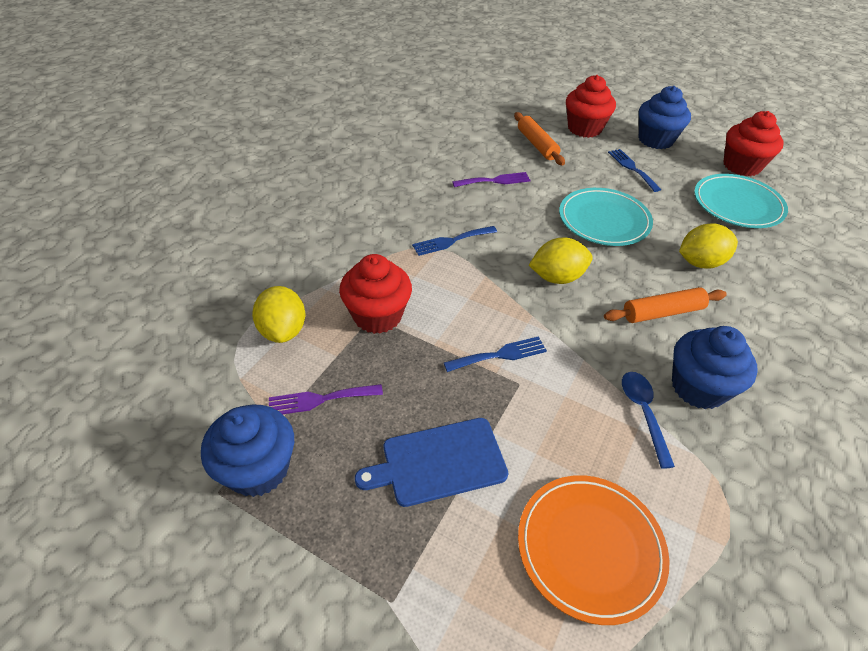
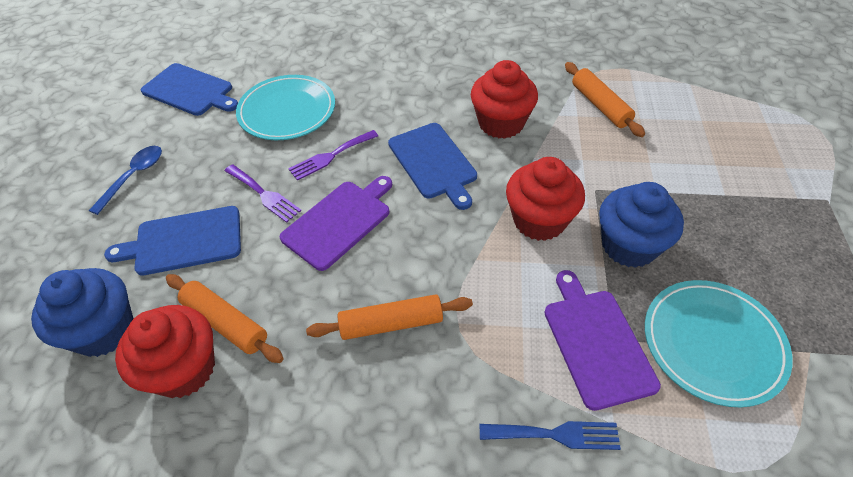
blue cupcake: [201,404,294,497] [639,86,691,149] [672,326,758,409] = 3 -> [31,268,133,357] [599,182,684,268] = 2
blue cutting board: [355,418,508,507] = 1 -> [104,206,241,276] [141,63,238,116] [388,123,477,210] = 3
blue fork: [412,226,497,256] [444,336,547,372] [608,149,661,192] = 3 -> [480,421,621,450] = 1
orange plate: [518,475,669,625] = 1 -> none = 0
orange rolling pin: [514,112,565,165] [604,287,727,323] = 2 -> [166,274,284,363] [306,294,473,340] [565,62,645,137] = 3
purple cutting board: none = 0 -> [280,176,392,271] [544,270,661,411] = 2
yellow lemon: [252,286,305,343] [529,237,593,284] [679,223,738,269] = 3 -> none = 0

